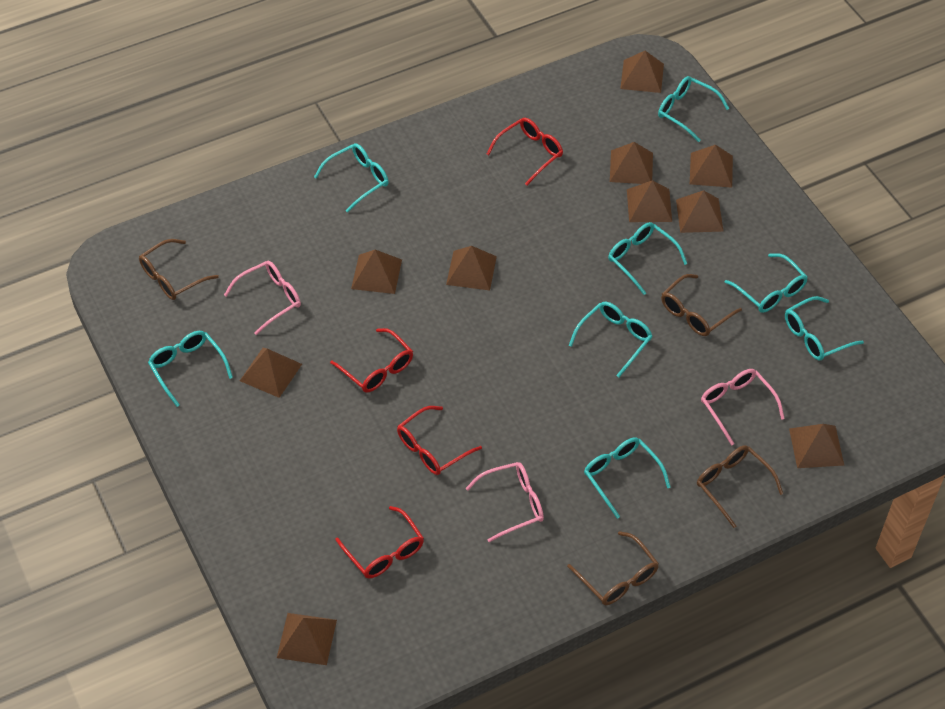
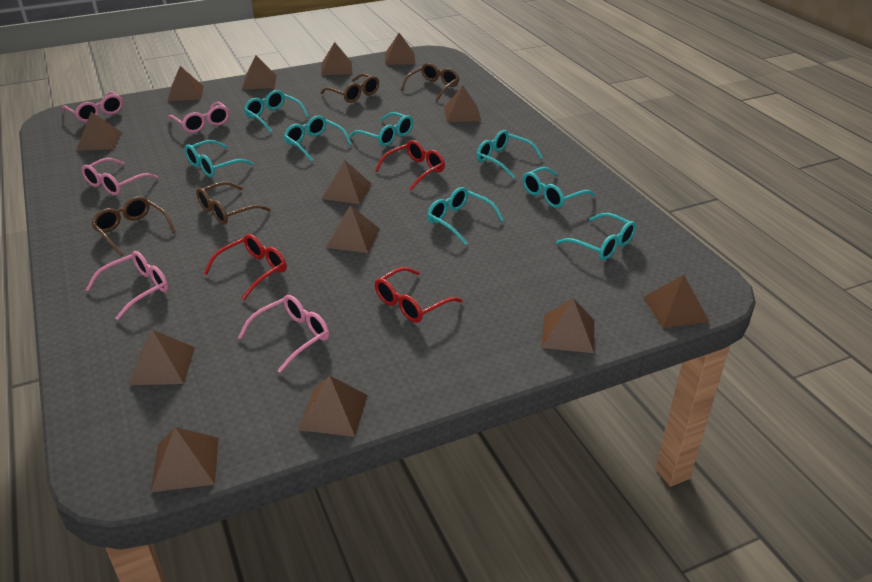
brown pyramid: [240,348,302,398] [277,613,337,665] [351,250,402,294] [446,246,497,291] [610,142,653,184] [620,51,664,93] [627,180,672,222] [676,190,724,233] [690,145,733,188] [789,424,844,468] = 10 -> [76,112,122,151] [129,330,195,385] [151,427,219,492] [167,66,203,102] [242,55,277,89] [298,376,368,437] [321,42,352,75] [321,160,372,204] [326,205,380,253] [385,33,415,65] [444,86,481,122] [542,298,594,353] [643,275,709,328] = 13
pink glasses: [224,261,301,335] [465,462,544,542] [701,369,785,446] = 3 -> [62,91,123,122] [82,158,158,195] [86,251,169,320] [168,101,229,133] [238,295,329,373] = 5
red glasses: [330,328,413,393] [335,506,424,578] [397,406,482,475] [487,118,563,185] = 4 -> [203,234,287,300] [375,140,445,190] [375,267,463,323] = 3

